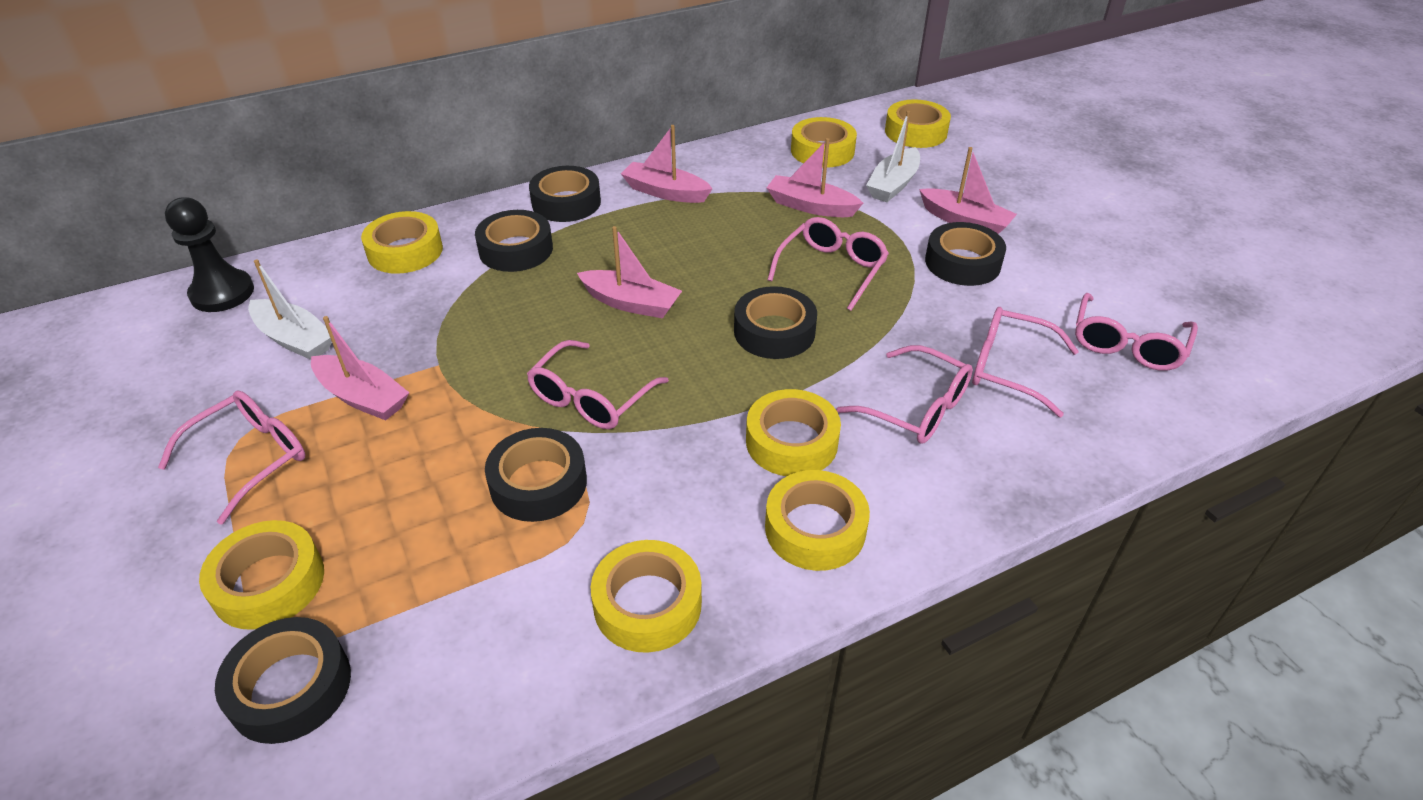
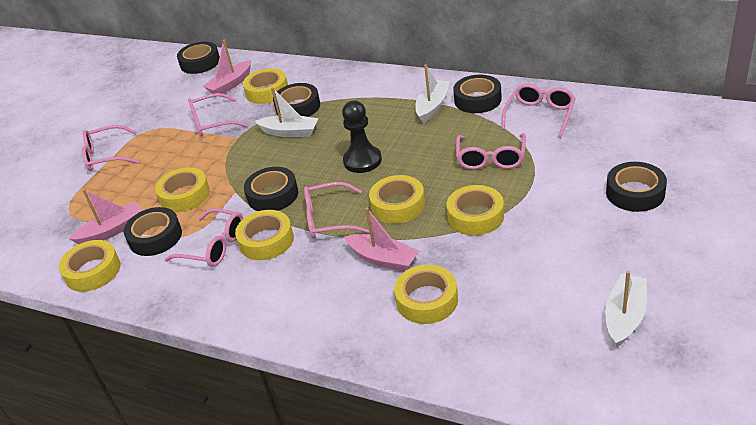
pink boat: [311,316,409,421] [577,226,682,319] [621,125,713,203] [767,138,863,217] [919,147,1017,234] = 5 -> [69,189,142,244] [203,39,251,94] [344,207,419,272] = 3
white boat: [248,260,332,360] [866,111,920,202] = 2 -> [255,87,319,137] [415,65,450,123] [605,271,647,347] = 3

